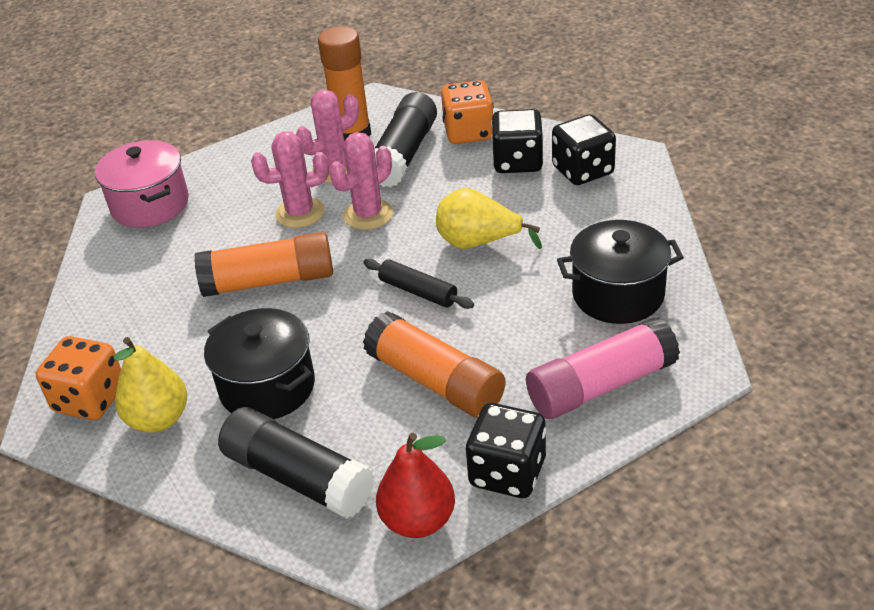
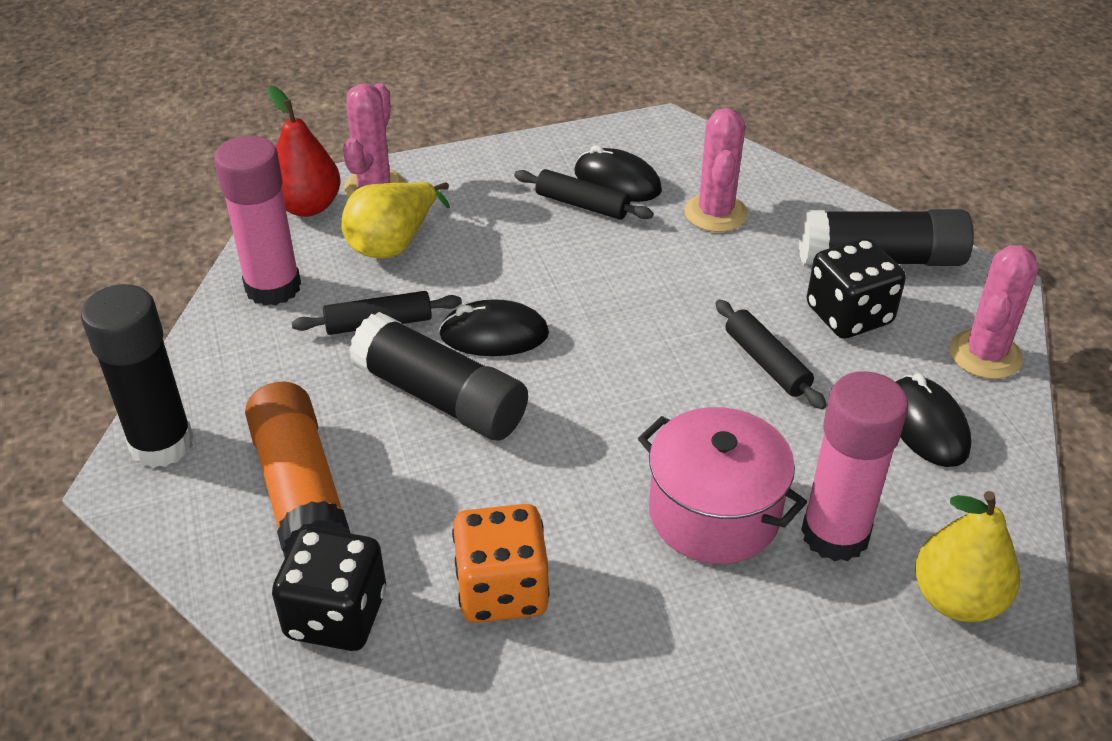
black dice: [466,403,546,498] [491,109,543,173] [552,114,616,185] = 3 -> [272,527,386,651] [807,238,906,339] = 2
black glue stick: [218,407,375,519] [375,92,437,187] = 2 -> [81,284,194,468] [349,312,528,441] [799,209,974,266] = 3
black mouse: none = 0 -> [439,299,549,356] [574,145,662,202] [896,373,971,467] = 3
black pot: [204,308,315,419] [557,220,684,324] = 2 -> none = 0
black rolling pin: [364,259,474,309] = 1 -> [292,291,462,335] [514,169,653,220] [715,300,827,410] = 3
orange dice: [36,336,121,420] [441,80,494,144] = 2 -> [452,504,550,623] = 1
orange glue stick: [194,232,333,297] [318,26,371,142] [363,311,505,418] = 3 -> [245,382,350,557] = 1
pink glue stick: [526,317,680,419] = 1 -> [214,136,301,306] [801,371,908,561] = 2

